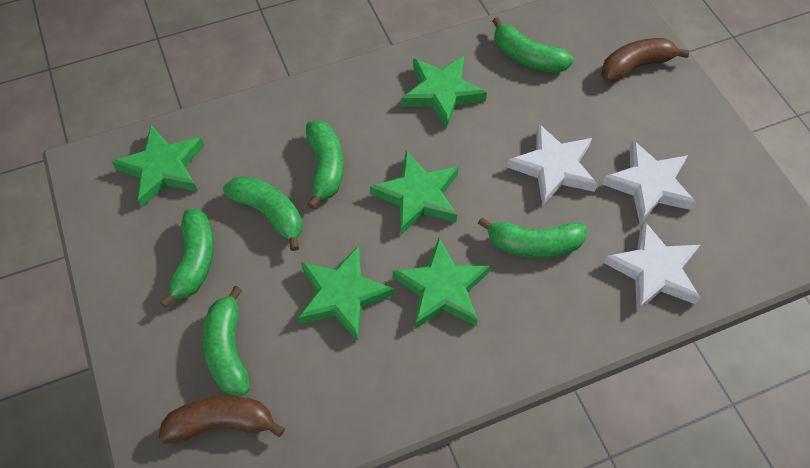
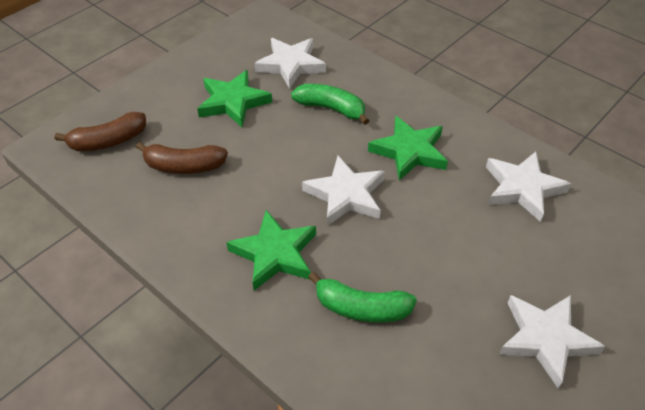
green banana: [160,209,214,308] [203,286,249,396] [223,176,302,251] [306,121,343,209] [478,217,587,258] [492,17,574,73] = 6 -> [291,84,369,125] [308,272,417,323] = 2
green star: [112,125,204,207] [298,245,394,341] [370,151,458,235] [393,238,490,329] [401,56,487,128] = 5 -> [197,70,272,127] [227,210,316,290] [368,116,448,181] = 3
white star: [507,124,598,206] [602,140,697,223] [604,221,701,311] = 3 -> [254,38,326,89] [302,156,385,226] [486,152,571,222] [499,295,606,389] = 4

